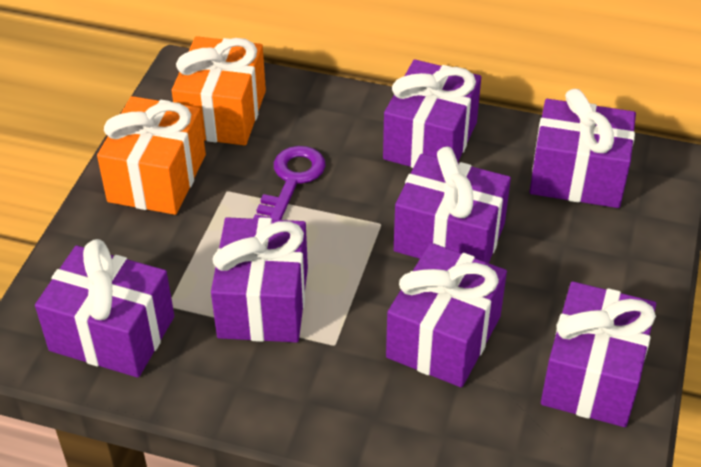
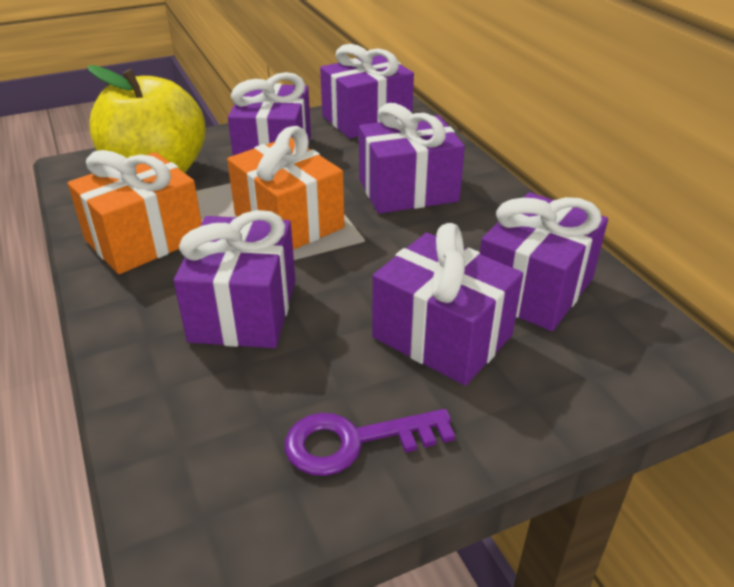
purple gift: [35,239,174,378] [211,217,308,343] [383,59,481,168] [386,243,507,387] [394,146,511,263] [530,89,636,208] [541,281,656,427] = 7 -> [173,210,295,348] [228,72,311,156] [320,44,414,138] [359,103,465,214] [372,223,523,386] [480,192,608,331] = 6
yellow apple: none = 0 -> [88,65,206,173] = 1

